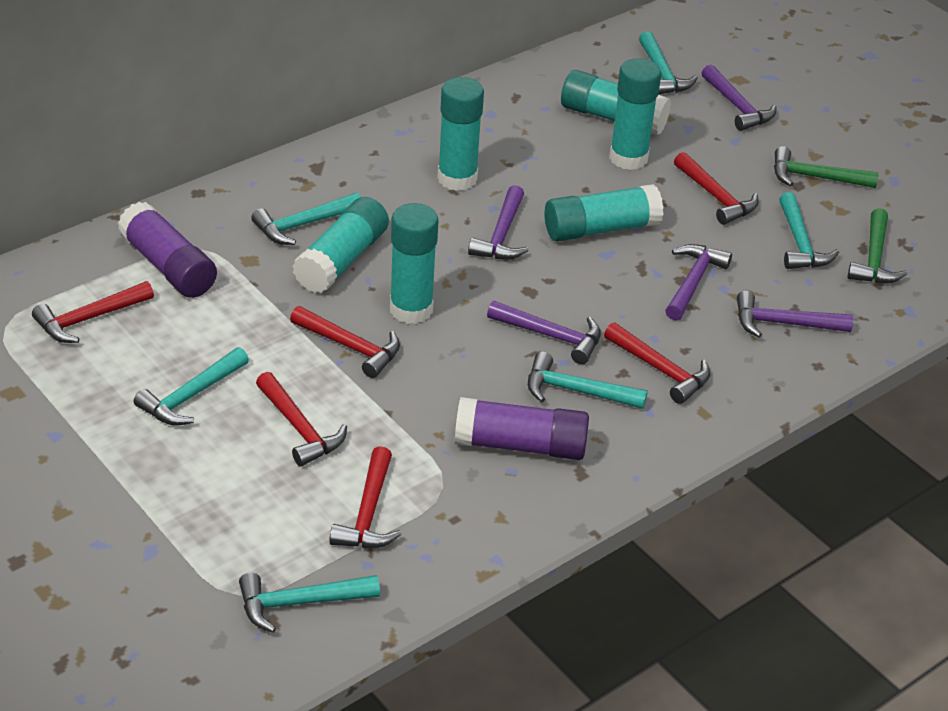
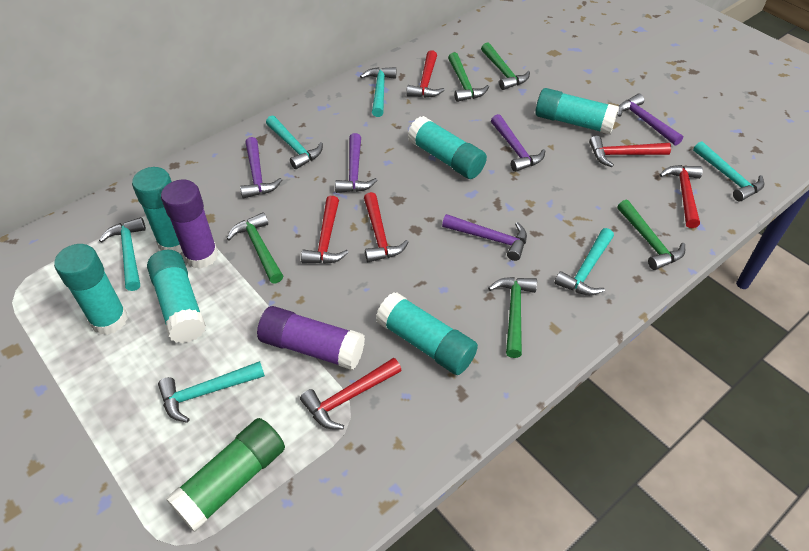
green glue stick: none = 0 -> [166,418,285,532] = 1
green hammer: [774,146,879,188] [847,208,907,283] = 2 -> [227,212,283,284] [448,52,489,102] [481,42,530,90] [488,277,537,358] [617,200,685,270] = 5

